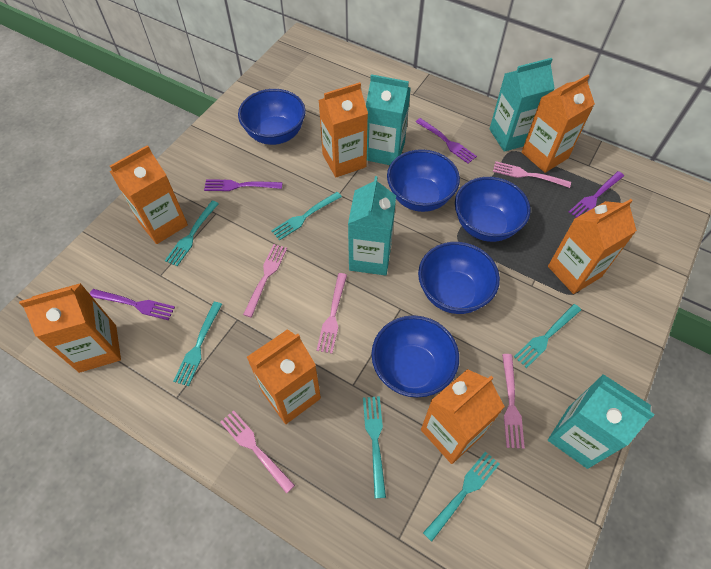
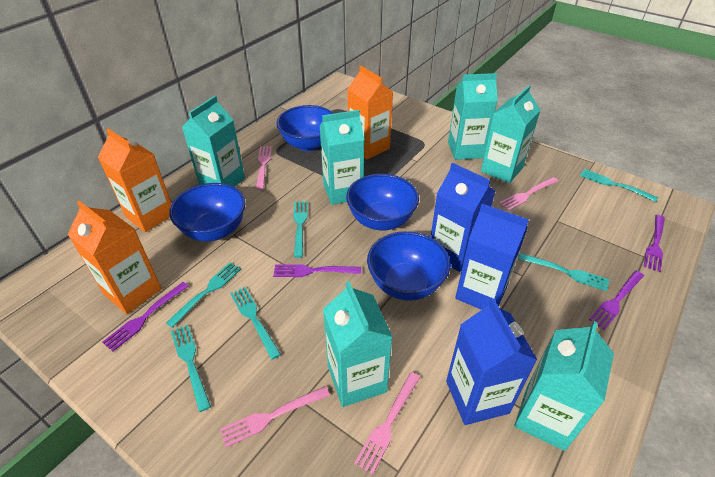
blue bowl: [238,89,306,145] [371,315,459,397] [387,149,460,212] [418,242,500,314] [455,177,530,242] = 5 -> [169,183,246,241] [276,105,334,151] [346,174,419,230] [367,231,451,301] = 4
blue carton: none = 0 -> [431,163,495,272] [446,299,537,425] [455,204,529,310] = 3
orange carton: [19,283,121,373] [110,145,188,244] [247,329,321,424] [319,82,368,177] [421,369,505,464] [522,75,595,173] [548,199,637,294] = 7 -> [67,201,162,314] [98,129,171,232] [348,66,393,159] = 3
pink fork: [220,410,295,494] [243,244,287,317] [316,273,347,354] [493,161,571,188] [502,354,525,449] = 5 -> [220,386,330,447] [256,146,272,190] [354,372,420,475] [499,177,558,210] = 4
turquoise carton: [348,176,396,276] [366,74,411,165] [489,58,555,152] [548,374,655,469] = 4 -> [182,96,245,187] [320,110,364,205] [323,281,393,407] [448,73,498,160] [481,85,540,183] [514,321,614,451] = 6

